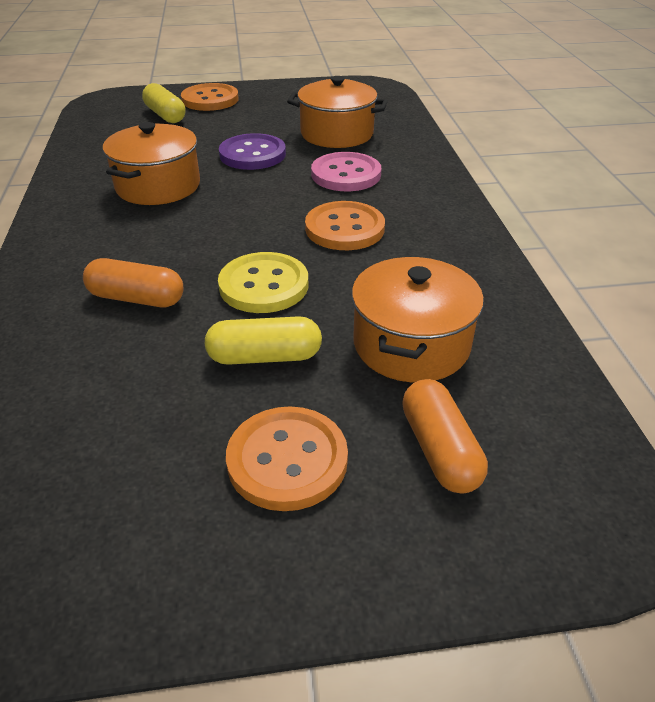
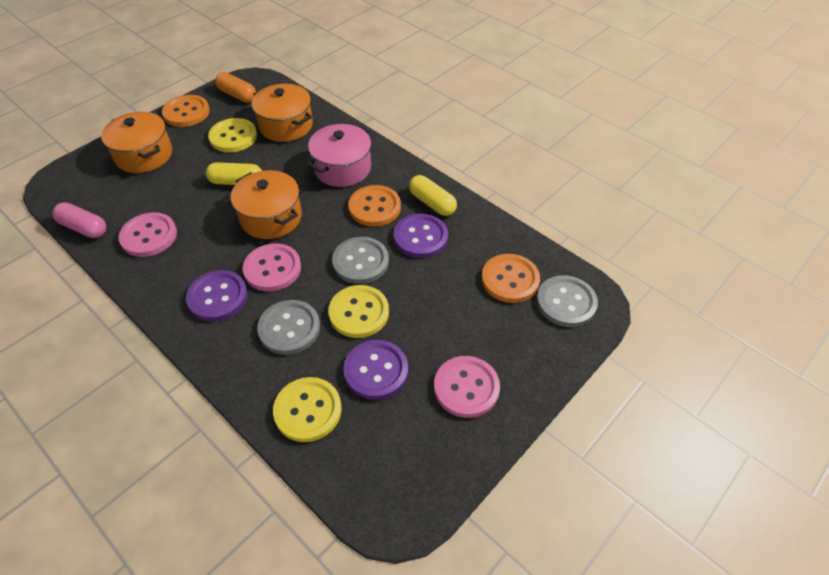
grey button: none = 0 -> [257,300,320,355] [332,237,389,284] [537,275,598,327] = 3
orange capsule: [83,258,184,307] [402,379,488,494] = 2 -> [215,72,256,103] = 1
pink button: [311,152,381,191] = 1 -> [118,212,177,257] [243,243,301,291] [434,356,500,418] = 3
pink capsule: none = 0 -> [52,202,106,238] = 1
pink pot: none = 0 -> [307,124,372,187] = 1
purple button: [219,133,286,170] = 1 -> [186,270,248,322] [343,340,408,400] [394,213,448,258] = 3
yellow button: [218,252,308,313] = 1 -> [208,118,257,153] [273,377,342,442] [328,285,389,338] = 3

